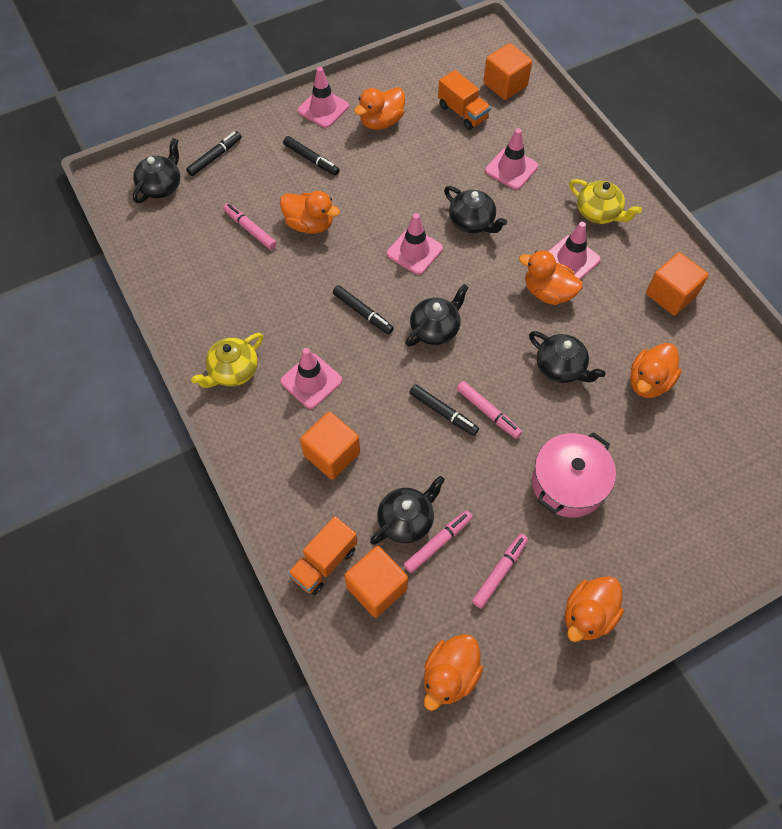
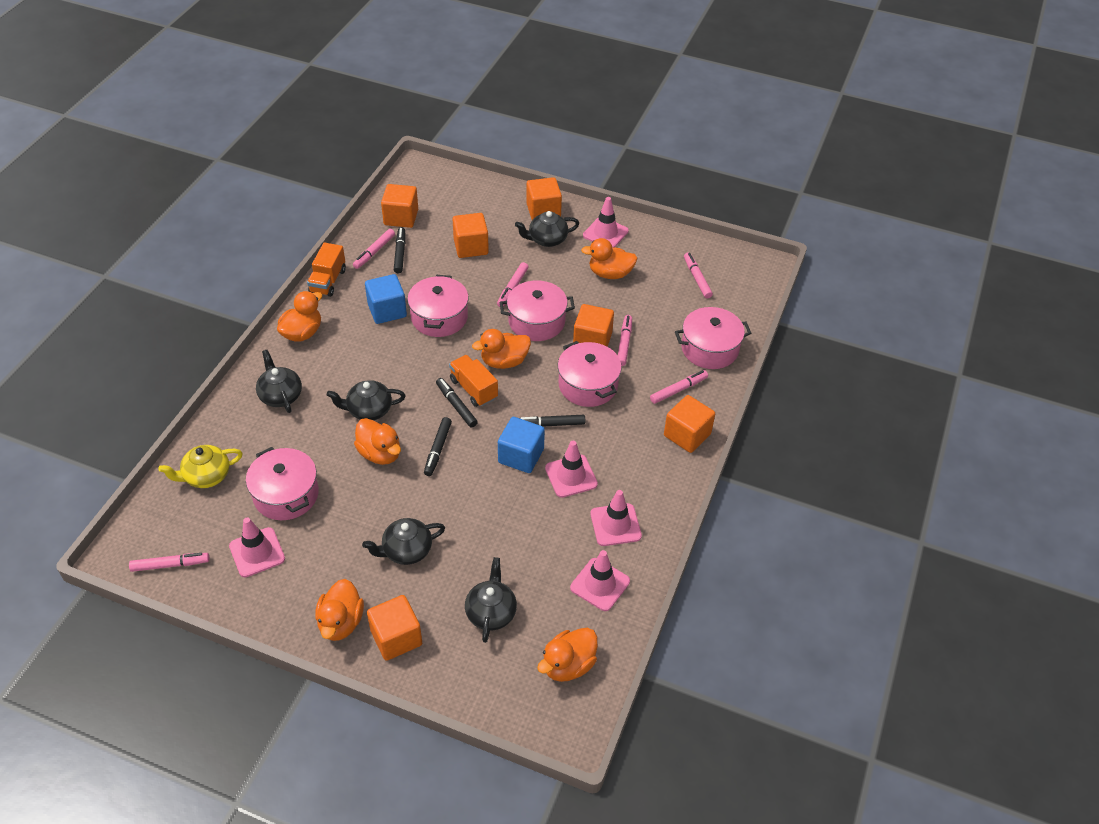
blue cube: none = 0 -> [365,274,407,324] [498,417,545,473] = 2
orange cube: [300,412,360,480] [344,546,408,618] [483,43,532,100] [646,252,709,316] = 4 -> [367,595,422,661] [381,184,418,228] [453,213,489,258] [526,177,562,220] [573,304,614,347] [664,395,715,453] = 6
pink marker: [223,203,277,250] [403,510,473,573] [457,381,522,439] [472,534,528,609] = 4 -> [129,553,210,572] [353,229,395,269] [497,262,529,307] [618,315,632,366] [650,370,708,404] [684,252,713,299] = 6
pink pot: [532,432,616,518] = 1 -> [246,447,319,520] [407,275,469,337] [500,281,575,341] [558,341,622,407] [675,307,751,369] = 5
yellow teapot: [191,333,263,388] [569,179,642,224] = 2 -> [158,445,243,488] = 1

